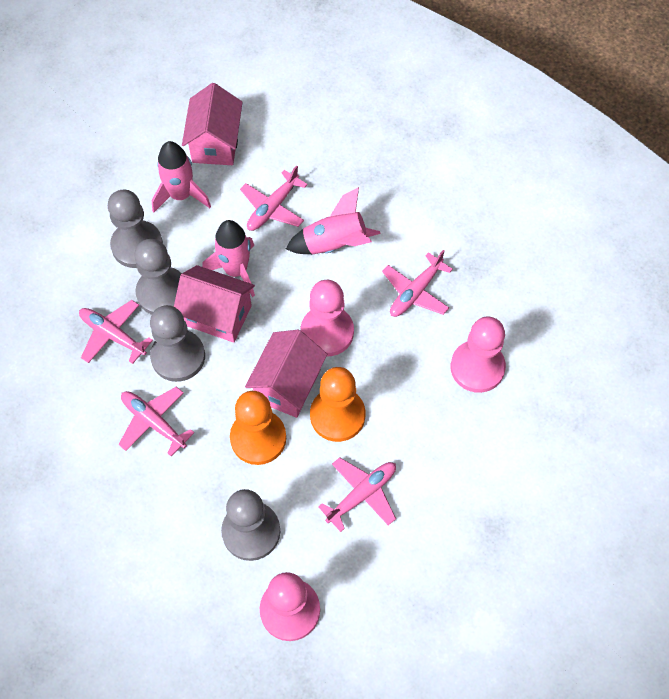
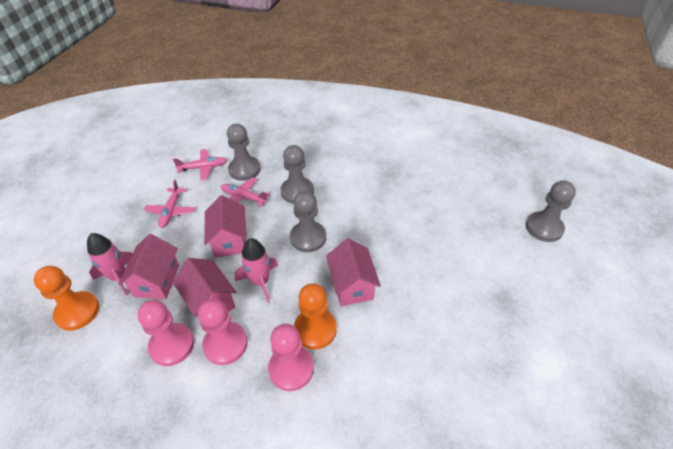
pink house: [174,265,255,343] [182,83,243,165] [245,330,327,418] = 3 -> [119,234,179,299] [173,258,236,317] [204,195,247,257] [326,239,381,306] = 4
pink plane: [79,300,153,364] [118,386,194,457] [240,165,308,231] [318,457,396,532] [382,250,453,317] = 5 -> [144,180,195,228] [173,149,227,180] [221,177,270,207] = 3
pink rocket: [152,141,211,212] [202,220,255,297] [286,187,380,254] = 3 -> [87,233,133,296] [235,238,278,303] = 2

